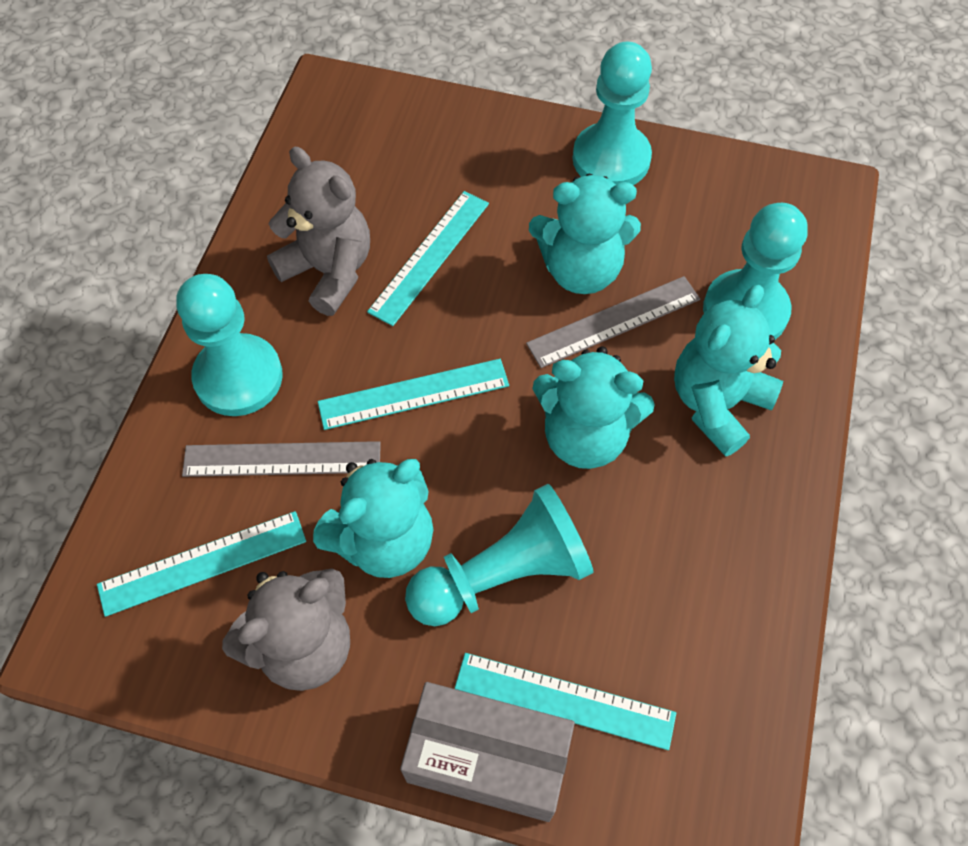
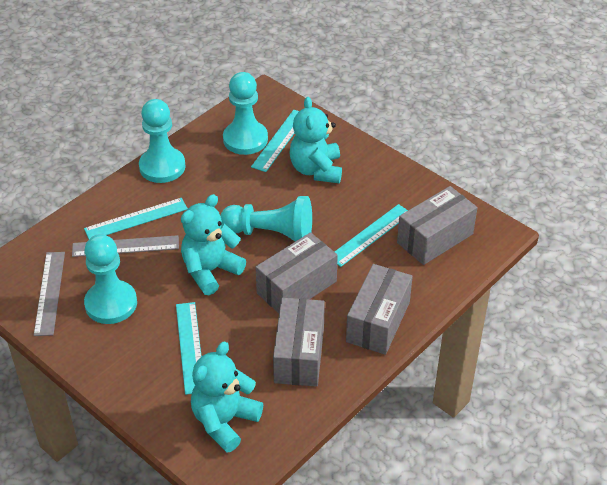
grey box: [400,682,575,822] = 1 -> [255,232,338,313] [273,298,325,387] [346,264,413,355] [397,186,477,265] = 4
grey teddy bear: [222,569,350,691] [267,147,370,316] = 2 -> none = 0
turquoise teddy bear: [313,459,433,578] [529,174,641,294] [532,346,655,469] [674,285,783,457] = 4 -> [181,194,246,295] [191,341,263,453] [290,97,342,183] = 3

